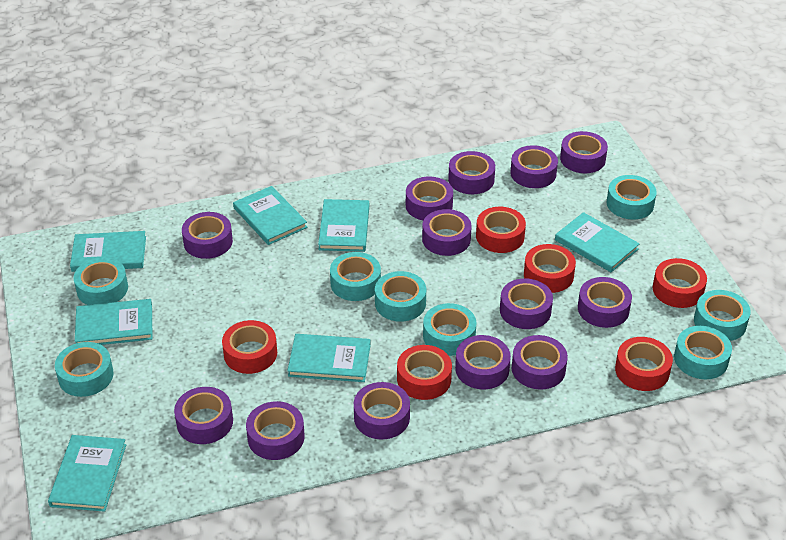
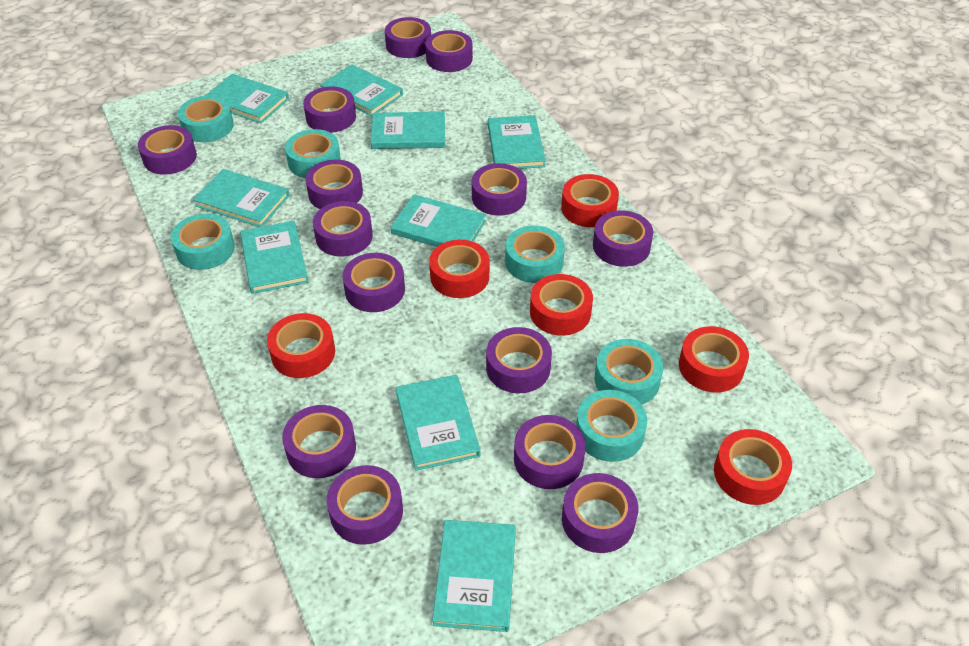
purple tape: [174,387,233,444] [182,212,233,259] [246,401,304,460] [354,382,410,439] [406,177,453,221] [422,209,472,256] [448,151,495,194] [455,335,511,389] [500,278,553,329] [510,145,558,188] [512,335,568,390] [560,131,608,173] [578,277,632,328] = 13 -> [138,125,197,175] [282,405,356,478] [303,87,356,133] [305,160,363,209] [313,201,373,257] [327,465,403,545] [342,253,405,312] [385,17,431,58] [425,30,473,72] [472,163,527,216] [486,327,552,393] [514,415,586,489] [562,473,638,553] [593,210,653,267] = 14
turquoise book: [48,435,126,512] [70,231,146,272] [75,299,153,345] [233,186,307,245] [287,334,371,382] [318,199,369,252] [555,212,640,272] = 7 -> [193,169,290,227] [205,74,289,124] [240,221,308,294] [320,64,403,117] [370,112,445,149] [391,194,486,247] [396,375,480,471] [432,520,516,632] [488,115,546,169] = 9
turquoise tape: [55,342,114,397] [73,257,128,305] [330,252,381,301] [375,271,426,322] [423,303,476,356] [607,175,657,219] [674,326,732,379] [694,290,751,341] = 8 -> [171,213,235,270] [178,96,234,142] [285,129,341,178] [505,226,565,283] [576,390,647,462] [595,339,663,405] = 6

